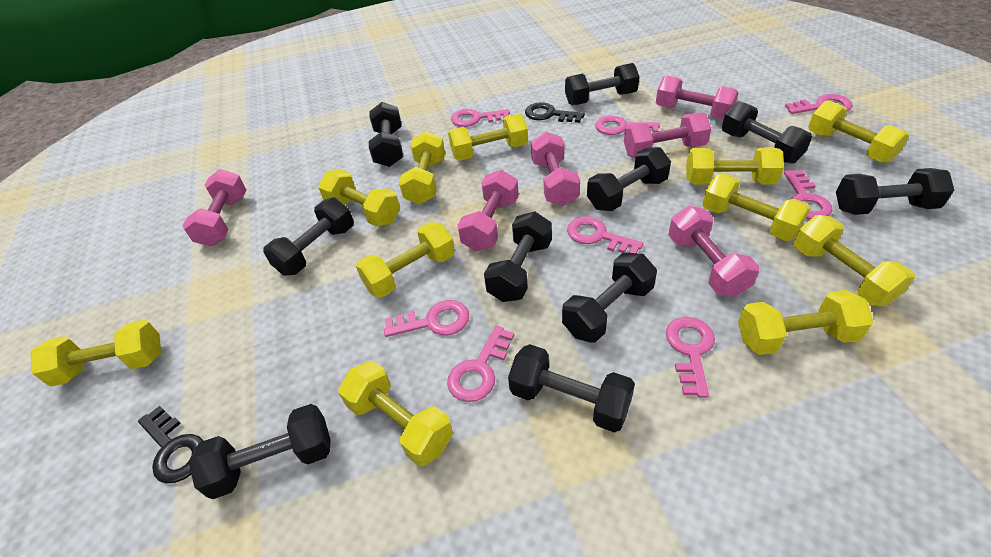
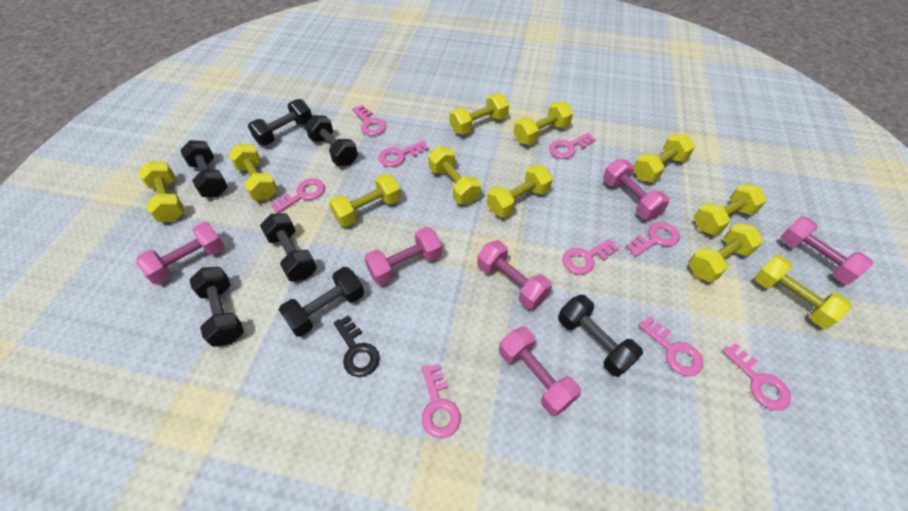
black dumbbell: [189,404,330,499] [263,197,354,276] [369,102,403,167] [484,212,552,302] [508,344,635,432] [562,252,657,343] [565,63,639,105] [587,147,671,211] [722,101,812,164] [836,168,954,215] = 10 -> [180,140,228,197] [189,267,244,347] [248,99,312,146] [260,213,317,282] [279,267,364,337] [305,115,358,166] [558,295,643,377] = 7
black key: [138,406,204,483] [525,102,585,123] = 2 -> [334,315,380,377] = 1
pink key: [384,300,469,337] [447,326,514,402] [451,109,510,127] [567,216,643,253] [595,116,660,135] [666,317,715,398] [784,170,832,219] [785,94,852,114] = 8 -> [271,178,325,214] [352,105,386,136] [378,141,429,167] [422,364,461,438] [549,133,596,159] [562,239,619,275] [626,222,680,257] [638,317,703,376] [722,343,791,411] = 9

